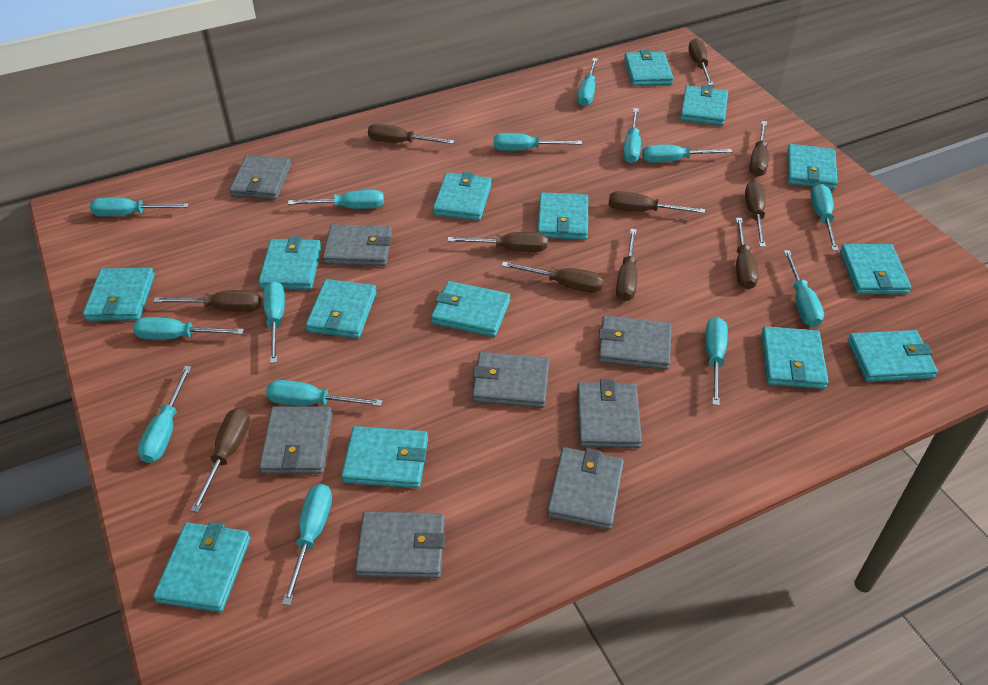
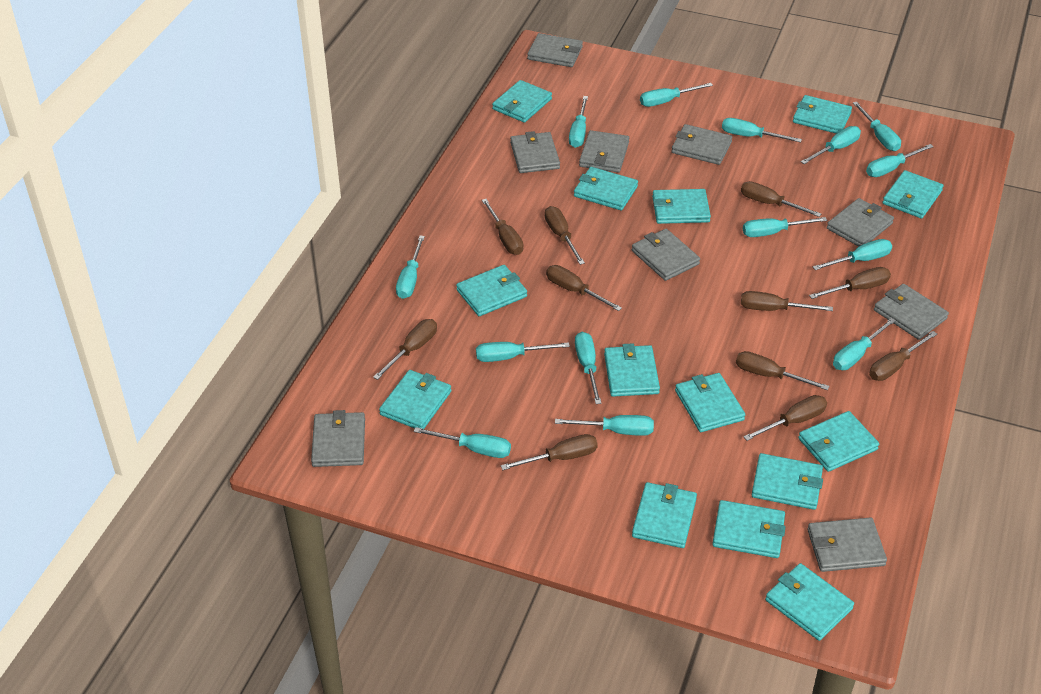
grey wallet: [229,155,291,200] [259,407,332,474] [322,224,392,266] [355,511,445,578] [472,352,549,408] [547,447,624,530] [577,379,642,448] [598,316,671,370] = 8 -> [311,410,365,467] [510,131,560,173] [527,33,583,67] [579,130,629,172] [632,229,700,281] [672,124,732,165] [807,517,887,572] [827,198,894,247] [874,284,949,340] = 9

